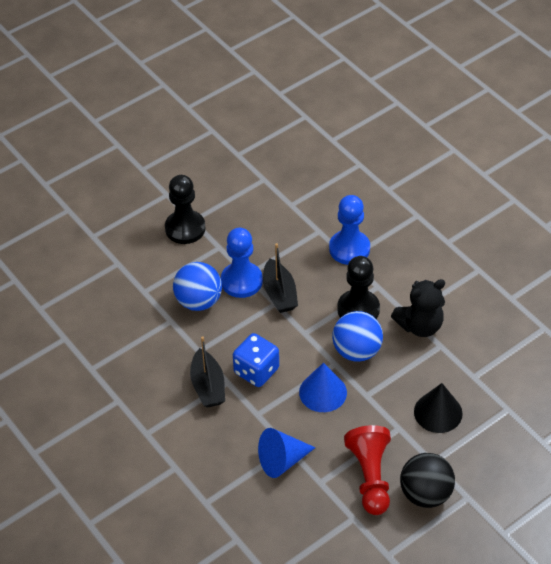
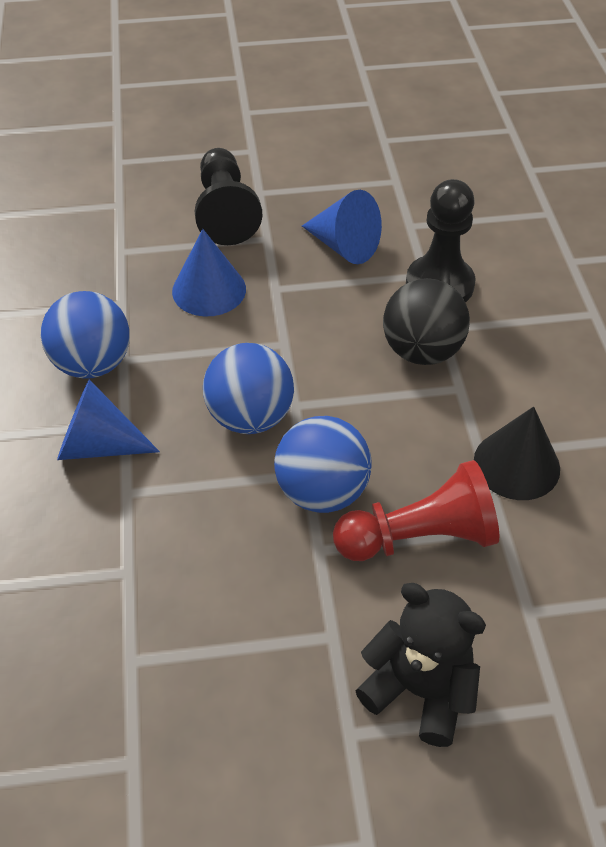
black boat: [190,337,225,408] [263,243,298,313] = 2 -> none = 0
blue ball: [173,262,222,311] [332,311,383,362] = 2 -> [41,291,130,379] [203,343,294,434] [274,416,371,513] = 3
blue cone: [258,428,316,478] [299,363,347,412] = 2 -> [57,379,160,460] [172,229,246,317] [302,190,382,264] = 3
blue dice: [233,333,279,387] = 1 -> none = 0
blue pawn: [221,228,263,298] [329,195,370,265] = 2 -> none = 0

